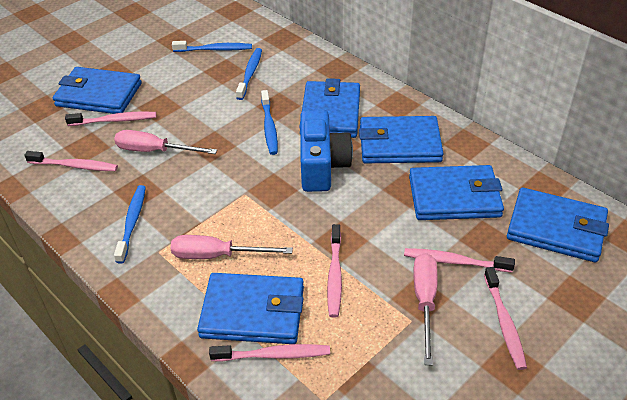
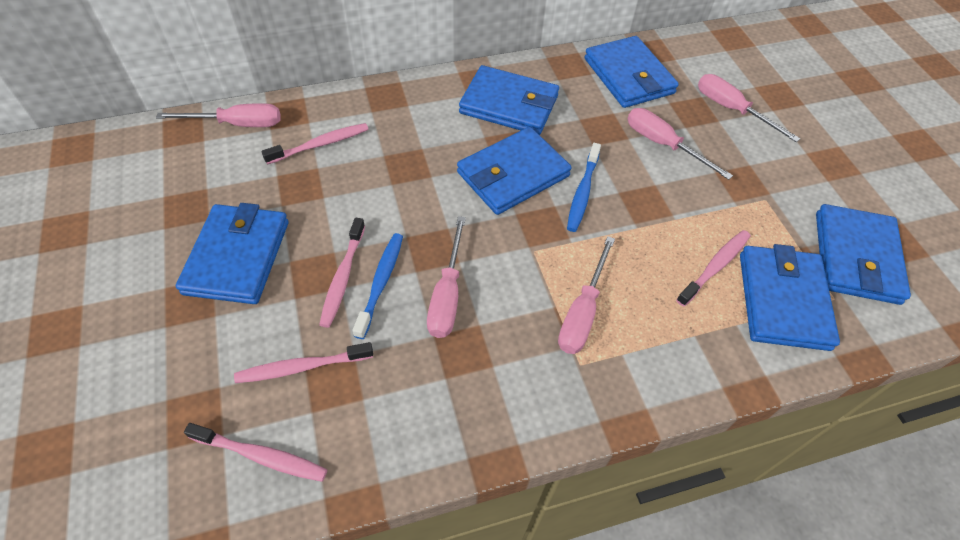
blue camera: [300,110,353,192] = 1 -> none = 0
blue toothbrush: [114,185,146,264] [172,41,252,52] [236,48,262,100] [261,90,278,155] = 4 -> [353,233,403,339] [567,143,601,232] = 2
pink screwdriver: [114,130,217,154] [170,235,293,259] [413,253,437,366] = 3 -> [156,103,280,127] [427,216,466,338] [558,236,615,354] [628,108,733,180] [698,74,800,142] = 5
pink toothbrush: [24,151,118,171] [65,111,156,126] [209,344,330,362] [327,224,342,318] [404,248,515,272] [484,267,527,370] = 6 -> [184,423,327,482] [234,342,373,383] [261,123,369,164] [319,218,365,328] [676,230,751,307] = 5

